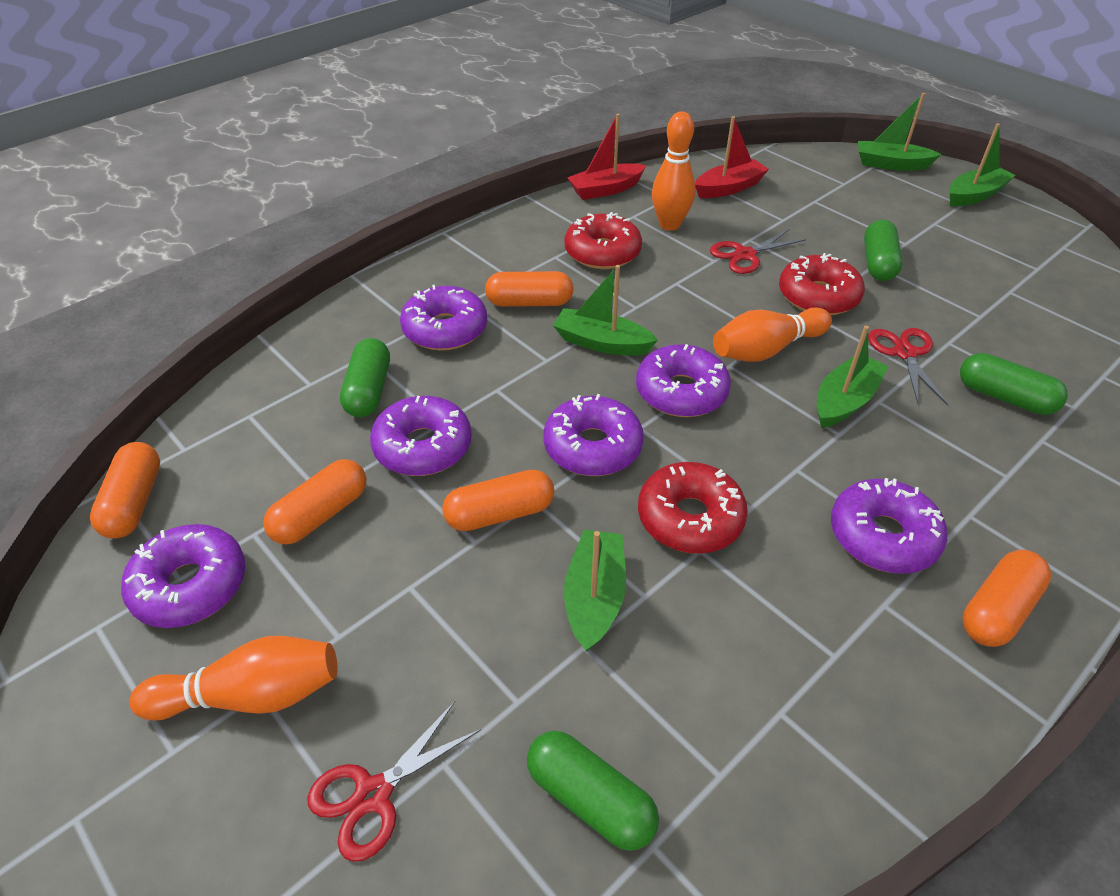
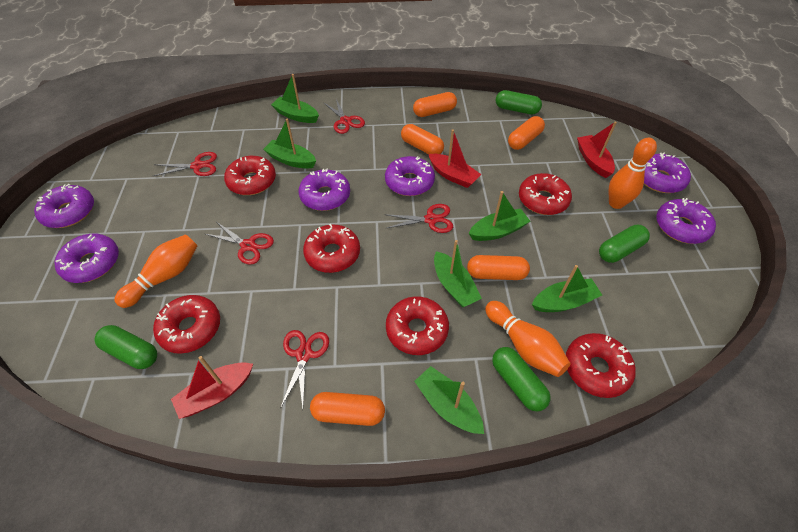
green boat: [553,265,658,355] [564,530,626,651] [817,326,888,428] [858,93,941,171] [949,123,1016,206] = 5 -> [263,118,316,169] [271,74,319,123] [414,366,484,434] [434,240,482,307] [469,191,530,241] [532,265,602,312] = 6
red boat: [567,114,646,200] [695,116,769,198] = 2 -> [171,356,253,419] [429,129,482,188] [577,121,617,178] = 3
red donut: [564,212,642,269] [638,462,748,554] [779,253,865,315] = 3 -> [153,295,220,354] [224,156,276,195] [303,224,360,273] [386,296,449,355] [519,173,572,215] [566,333,636,398] = 6
red scissors: [307,701,482,862] [710,229,806,274] [868,328,948,405] = 3 -> [154,152,217,176] [205,222,274,265] [280,330,329,409] [323,99,365,134] [384,204,453,233] = 5

